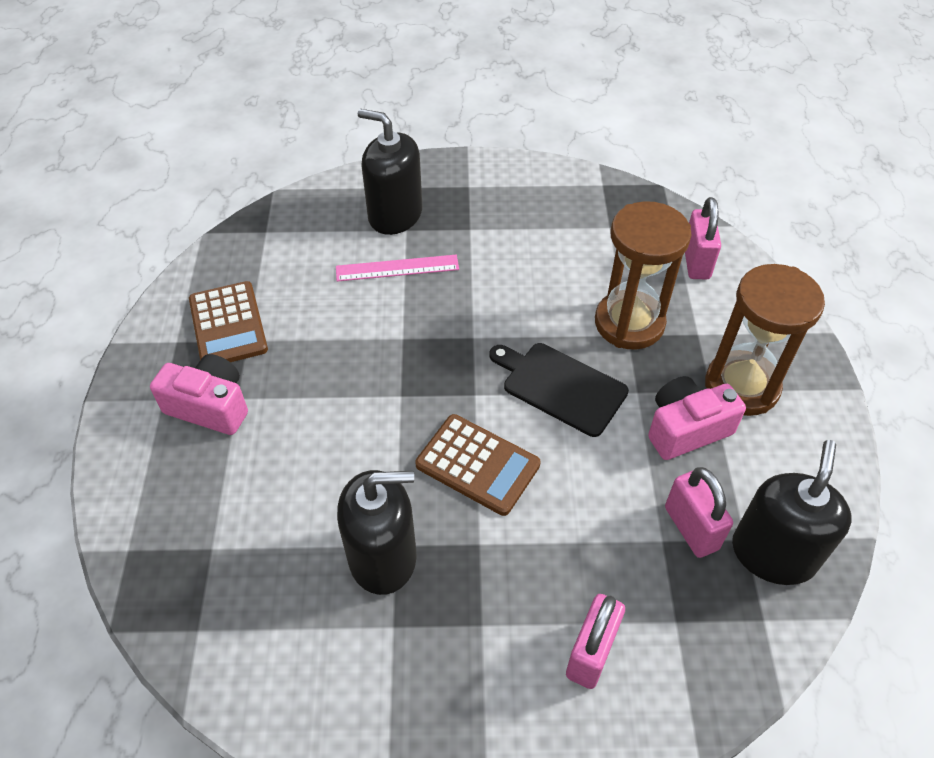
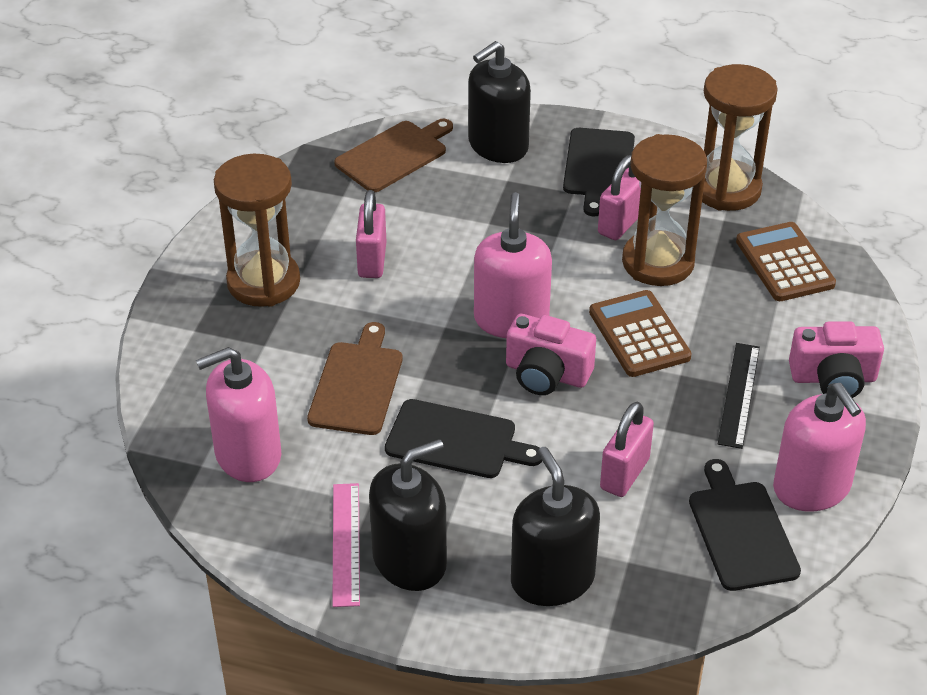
black cutting board: [489,343,629,437] = 1 -> [385,399,542,478] [563,128,635,216] [689,459,801,591] = 3
black ruler: none = 0 -> [718,343,760,449] = 1
brown cutting board: none = 0 -> [307,322,402,435] [334,119,453,192] = 2
brown hourglass: [595,201,692,350] [705,264,825,416] = 2 -> [214,154,300,307] [622,134,707,286] [702,64,778,211] = 3
pink soap dispenser: none = 0 -> [196,347,281,482] [474,192,552,338] [773,383,866,512] = 3

